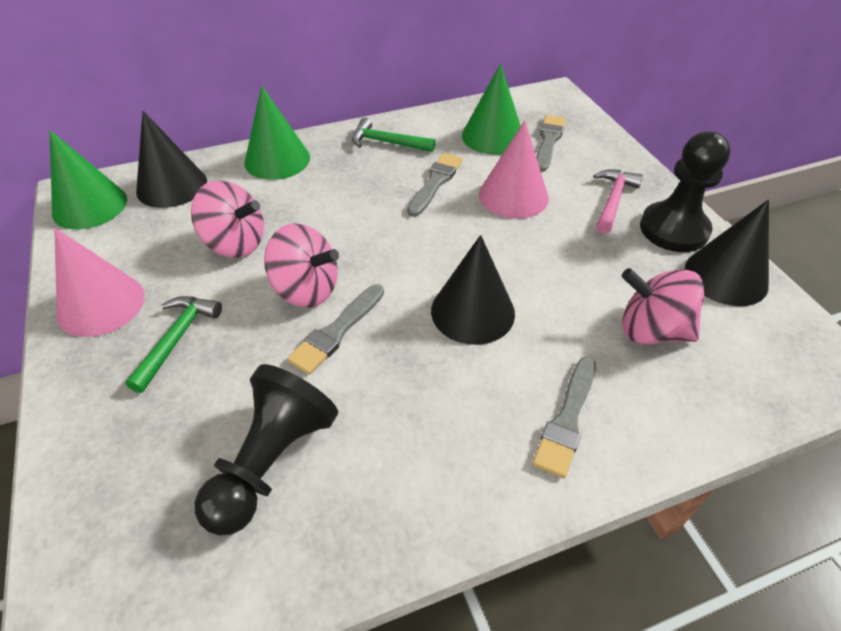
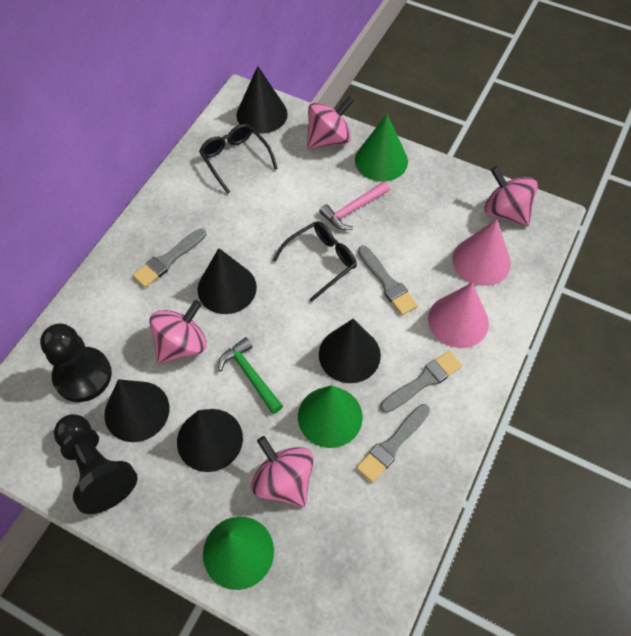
black cone: [136,111,207,208] [431,235,515,345] [685,200,769,306] = 3 -> [104,379,169,442] [177,409,243,472] [198,248,257,314] [236,66,288,134] [319,319,381,383] = 5
black glasses: none = 0 -> [199,124,278,194] [273,221,357,302] = 2
green hammer: [125,296,222,393] [352,118,435,152] = 2 -> [218,337,283,414] = 1
pink spinning top: [191,180,264,258] [264,223,339,308] [621,268,705,344] = 3 -> [149,300,207,364] [251,436,314,507] [307,97,354,149] [485,166,538,227] = 4

